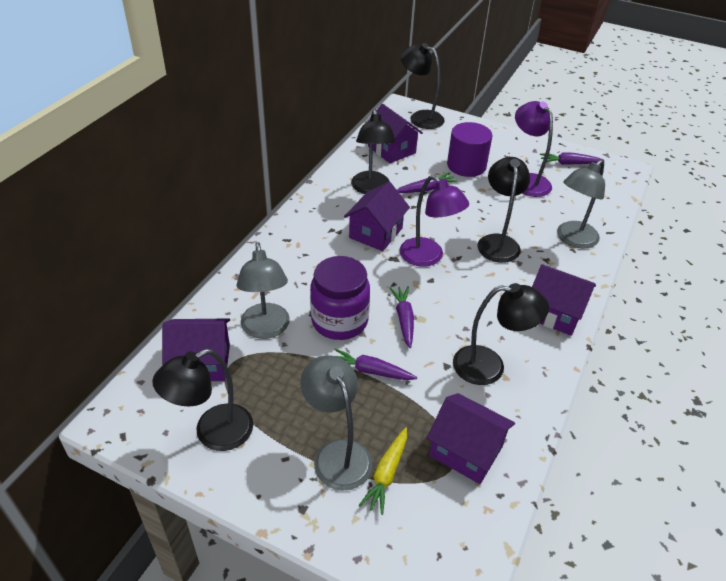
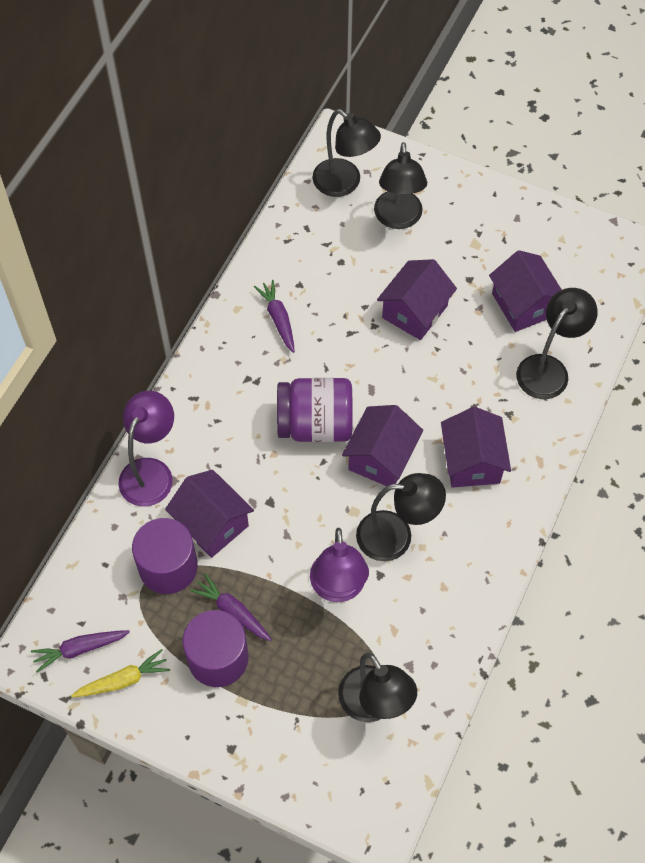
grey lamp: [236,242,290,339] [300,355,373,491] [557,159,605,249] = 3 -> none = 0
purple carrot: [334,349,417,380] [390,286,414,348] [397,173,458,193] [540,152,604,165] = 4 -> [31,630,130,673] [190,573,272,641] [254,280,295,353] = 3
purple cylinder: [447,122,493,177] = 1 -> [132,518,198,594] [183,610,248,687] = 2

